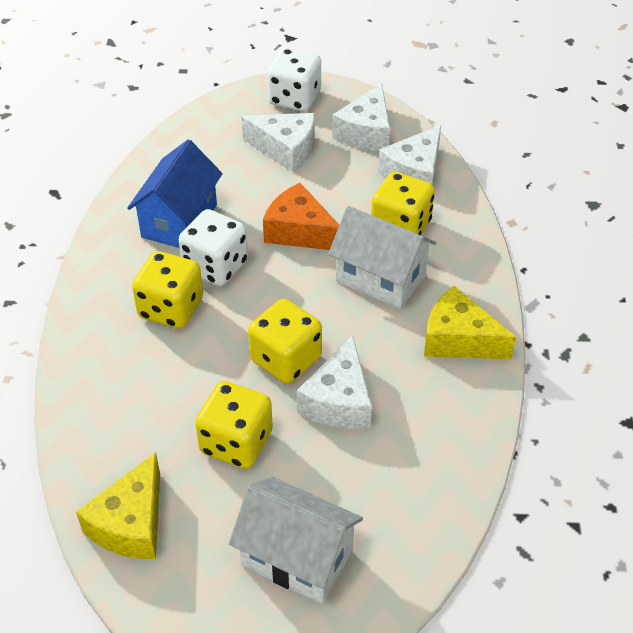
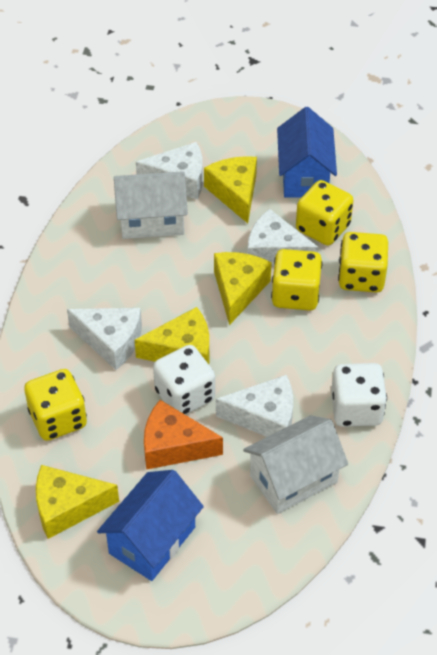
blue house: [127,140,223,248] = 1 -> [97,470,204,581] [277,107,337,197] = 2
yellow cheese: [76,452,160,559] [424,286,516,359] = 2 -> [36,465,119,539] [135,307,209,364] [204,156,257,223] [214,252,272,325] = 4

